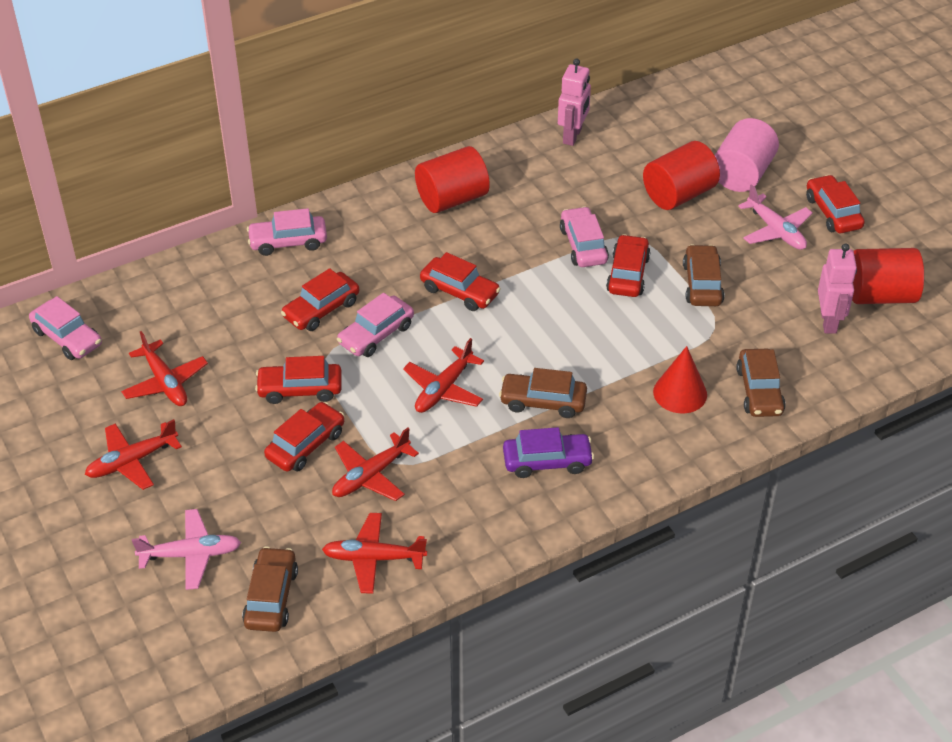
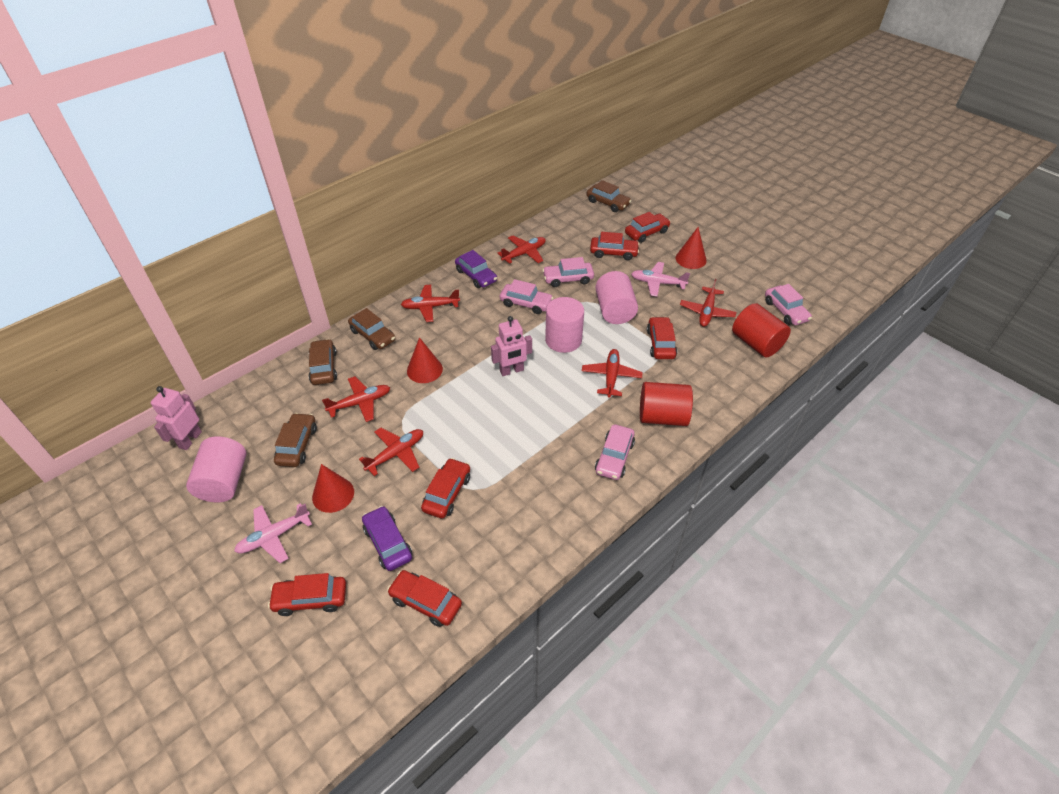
pink cylinder: [715,118,779,192] = 1 -> [186,436,247,502] [545,297,584,353] [595,271,638,324] = 3
purple car: [503,427,594,478] = 1 -> [362,506,412,571] [455,250,497,288] = 2
red cone: [653,346,707,413] = 1 -> [312,464,354,513] [407,337,443,383] [676,227,707,269] = 3
red cylinder: [415,146,490,213] [643,141,720,210] [852,248,924,304] = 3 -> [640,382,693,426] [732,303,791,357] = 2
red plane: [85,419,182,490] [121,331,208,406] [322,513,427,594] [332,428,419,501] [403,338,484,413] = 5 -> [322,376,390,422] [359,428,423,476] [401,285,460,322] [497,235,546,264] [582,349,643,398] [680,279,736,327] = 6

